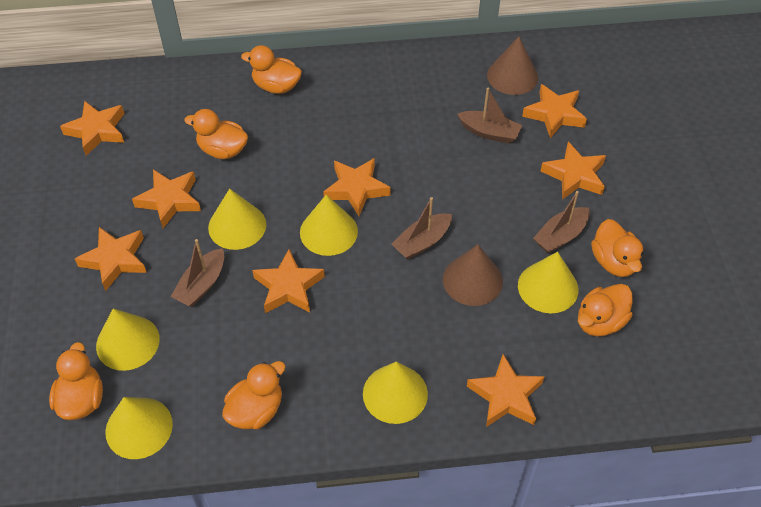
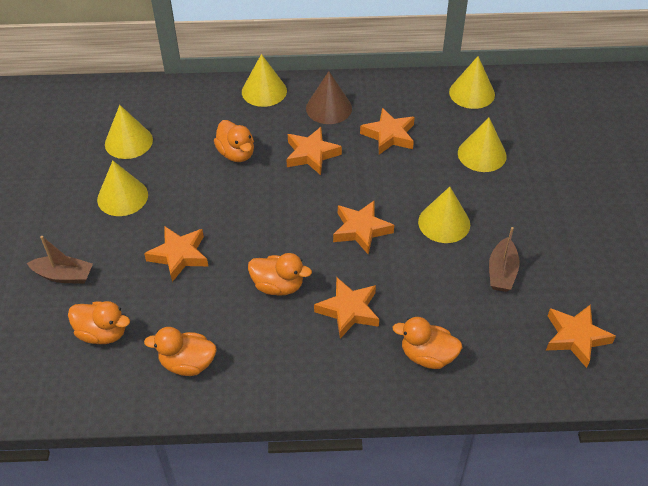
brown boat: [171,239,224,307] [392,197,452,259] [457,88,522,144] [533,191,590,254] = 4 -> [27,236,93,284] [489,227,520,292] = 2
brown cone: [443,244,503,306] [487,36,539,95] = 2 -> [306,71,352,124] = 1
orange duck: [49,342,103,420] [184,109,248,159] [222,361,285,430] [241,45,302,94] [578,284,633,337] [591,219,643,277] = 6 -> [68,301,130,344] [144,327,217,376] [214,120,254,162] [248,253,312,296] [393,317,462,369] = 5
orange star: [60,101,124,156] [75,227,147,291] [132,169,201,228] [252,249,325,313] [323,158,391,216] [467,354,545,427] [522,84,587,138] [541,142,606,200] = 8 -> [144,226,208,282] [286,127,342,175] [314,278,379,339] [333,200,394,255] [360,108,415,155] [546,304,616,368] = 6

